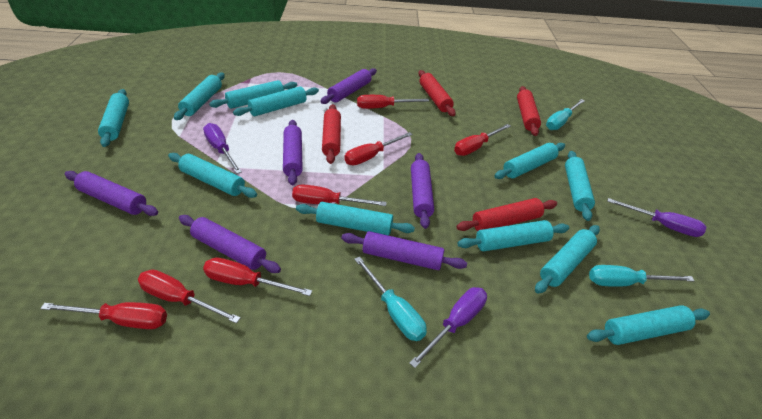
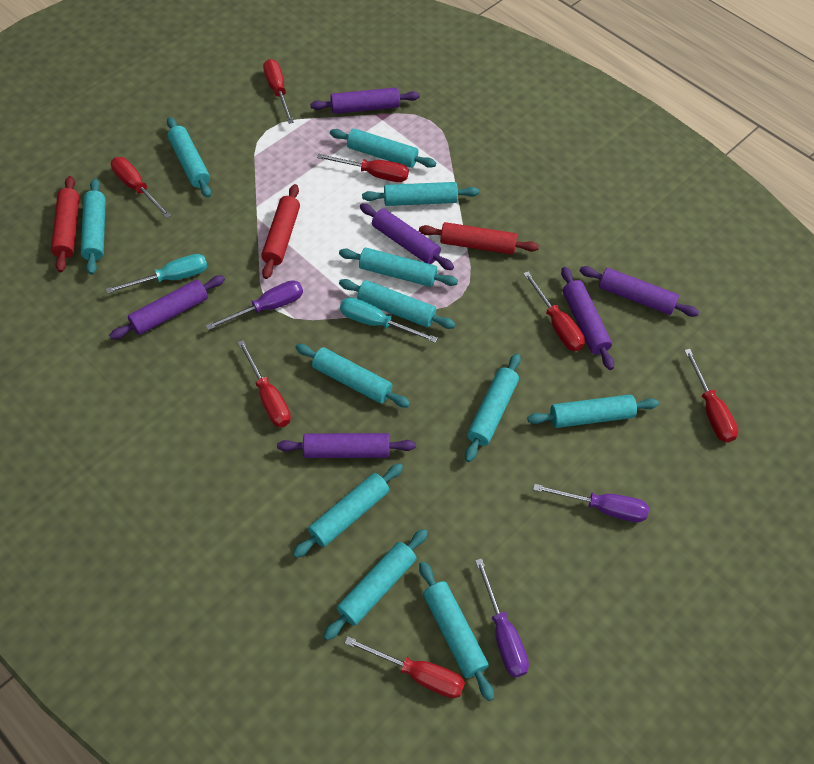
red rolling pin: [322,104,341,164] [418,70,456,116] [456,198,557,231] [517,86,541,136] = 4 -> [51,176,80,272] [261,184,300,279] [419,222,539,254] = 3
turquoise rolling pin: [98,89,129,147] [168,153,257,198] [174,72,225,120] [209,80,297,109] [233,86,319,116] [296,202,415,235] [458,220,569,252] [494,143,565,179] [535,225,600,294] [565,151,595,221] [587,305,710,345] = 11 -> [81,179,106,275] [167,117,211,198] [293,463,403,558] [295,344,410,408] [323,529,428,640] [330,128,436,168] [339,248,458,287] [339,279,456,329] [362,182,479,206] [419,561,494,701] [465,354,521,462] [527,394,659,428] = 12
turquoise screwdriver: [354,257,427,341] [546,99,585,130] [589,265,694,287] = 3 -> [106,254,208,294] [340,297,438,343] = 2

